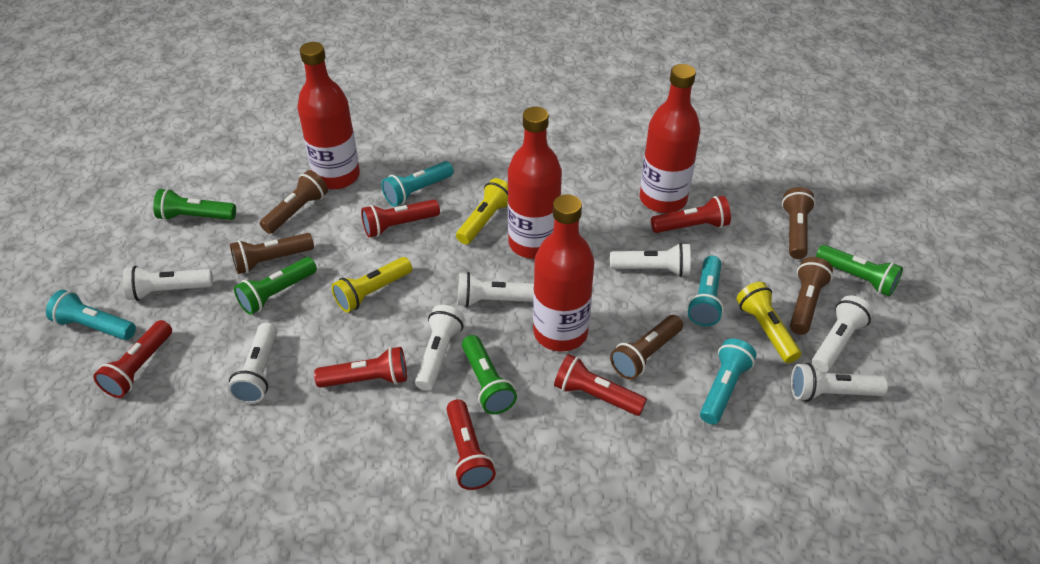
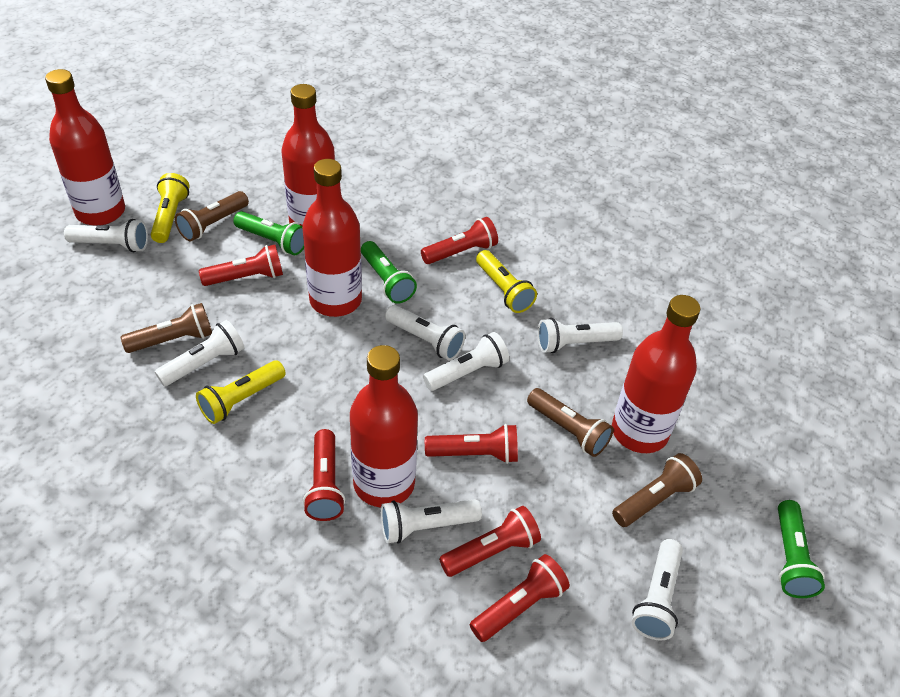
brown flashlight: [230,233,314,274] [259,170,328,234] [610,315,683,380] [782,187,815,259] [790,257,833,335] = 5 -> [121,303,212,353] [175,191,249,242] [527,388,614,457] [612,453,702,527] = 4
green flashlight: [153,188,236,221] [234,257,317,315] [462,335,517,414] [816,245,903,297] = 4 -> [233,211,304,255] [361,241,417,304] [778,500,825,598] = 3
red bottle: [297,42,360,189] [508,107,562,259] [533,194,594,352] [640,64,700,213] = 4 -> [45,69,125,226] [282,84,335,226] [302,159,362,317] [350,345,418,507] [612,295,701,453] = 5
turquoise flashlight: [46,290,136,340] [382,161,454,206] [687,256,724,326] [700,338,756,425] = 4 -> none = 0

